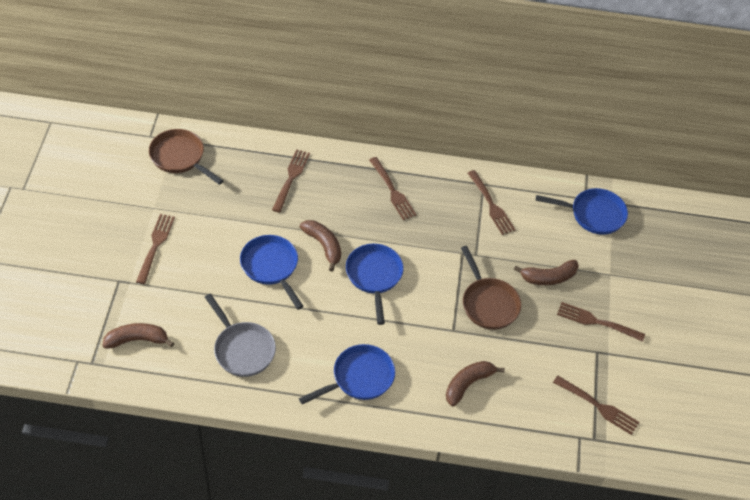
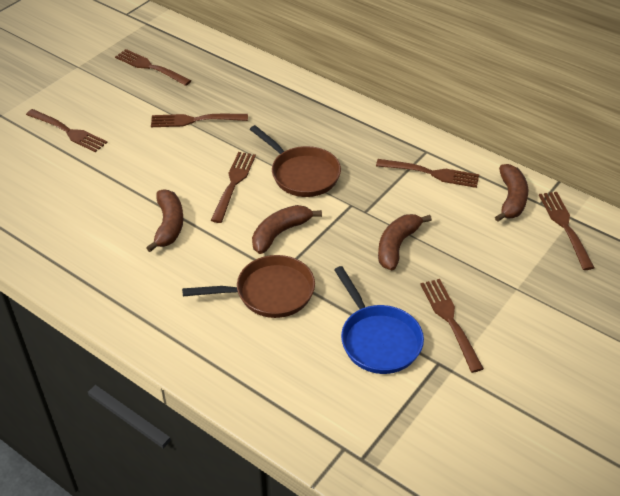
blue pan: [240,235,304,310] [299,344,395,404] [346,244,404,325] [536,188,628,235] = 4 -> [334,266,424,374] = 1
brown fork: [136,214,175,284] [272,149,310,213] [369,157,417,220] [468,170,516,235] [553,375,639,435] [557,302,645,342] = 6 -> [26,109,108,152] [115,49,192,86] [151,114,248,127] [211,152,256,223] [376,159,479,188] [420,279,484,373] [539,192,595,270] = 7
grey pan: [205,294,276,377] = 1 -> none = 0

